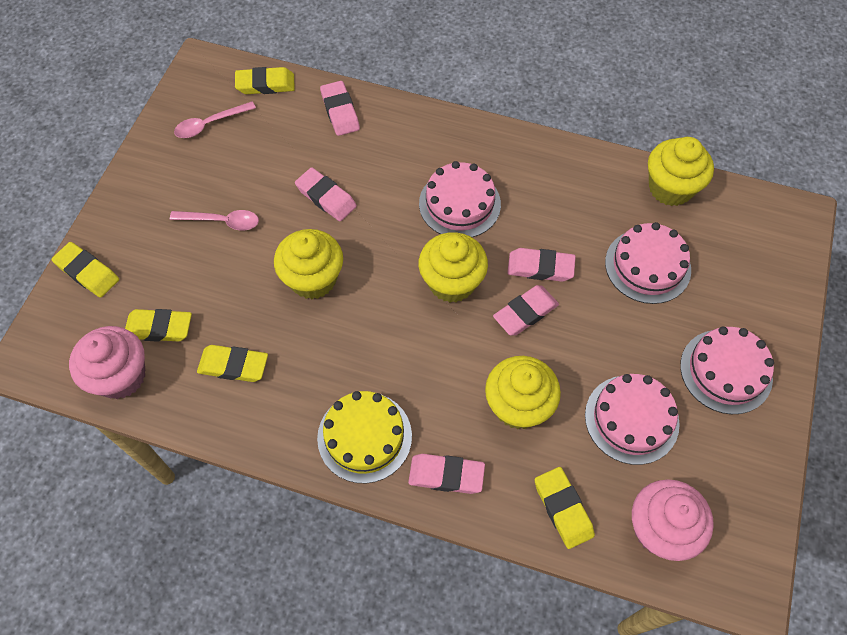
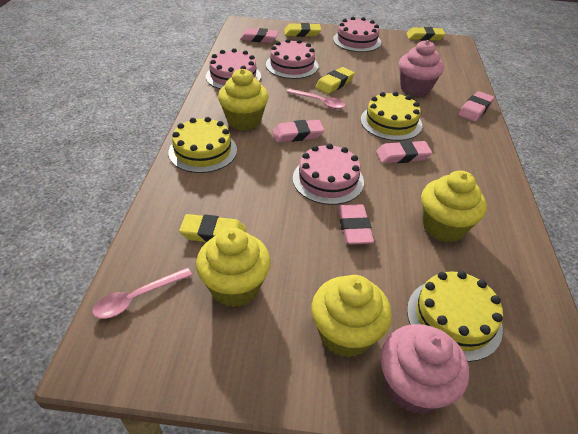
yellow cake: [317,391,412,483] = 1 -> [169,117,237,173] [360,91,422,141] [407,271,503,362] = 3
yellow eraser: [52,242,119,298] [125,309,192,342] [197,345,268,382] [235,67,295,94] [535,467,595,549] = 5 -> [179,214,246,242] [284,23,321,37] [316,67,355,94] [406,27,446,41] = 4

